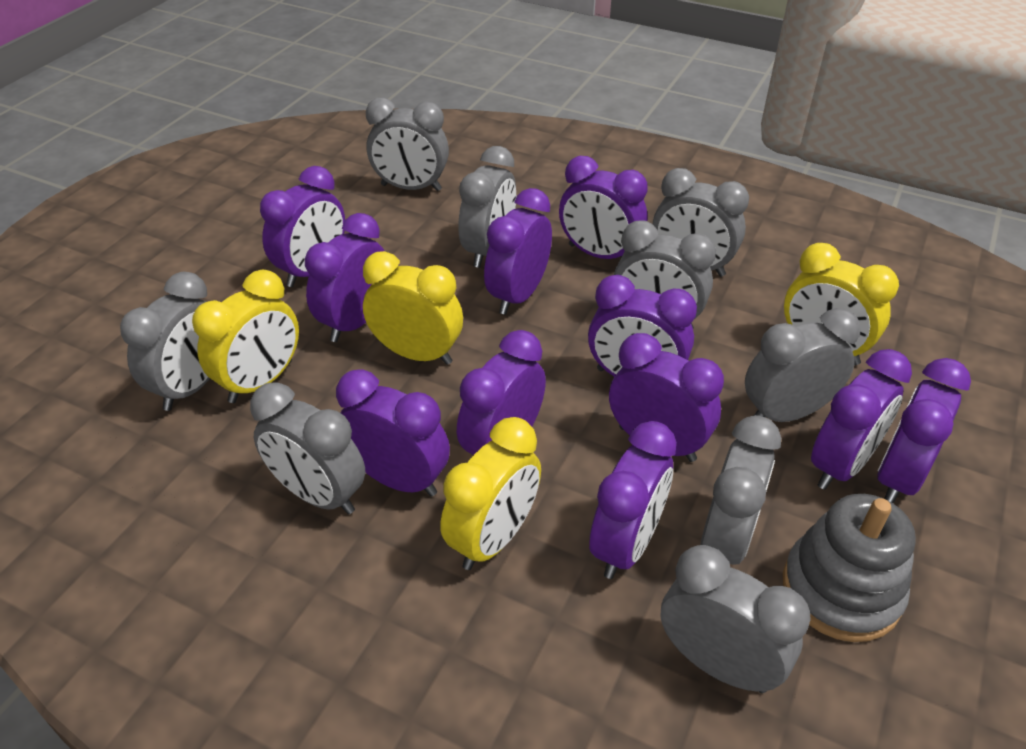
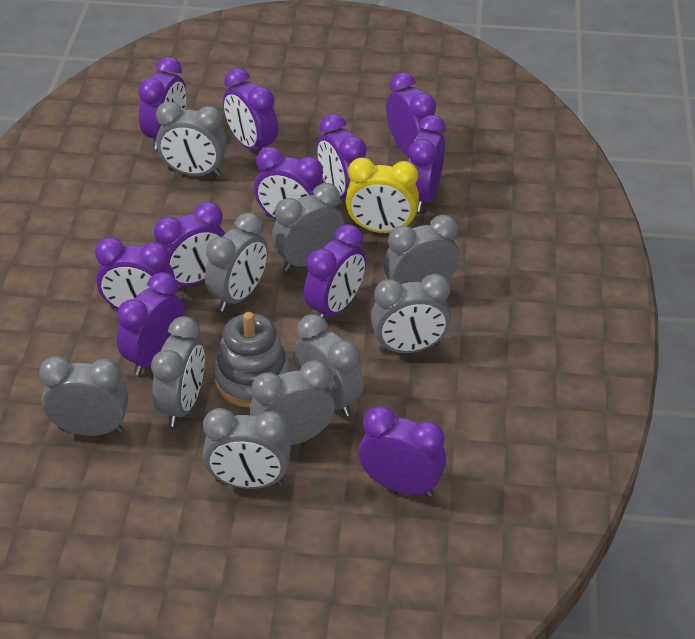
grey clock: [120,272,210,411] [250,382,365,514] [366,97,449,191] [458,146,516,268] [614,220,716,329] [653,168,749,277] [660,545,811,693] [700,415,781,565] [745,308,861,422] = 9 -> [39,356,128,436] [151,316,205,427] [156,101,227,177] [203,408,291,489] [205,212,268,312] [250,360,335,445] [272,183,344,271] [293,314,364,417] [371,274,451,353] [384,215,460,284] = 10
yellow clock: [192,270,299,403] [363,251,463,365] [440,417,541,570] [784,243,899,365] = 4 -> [345,157,419,233] = 1

